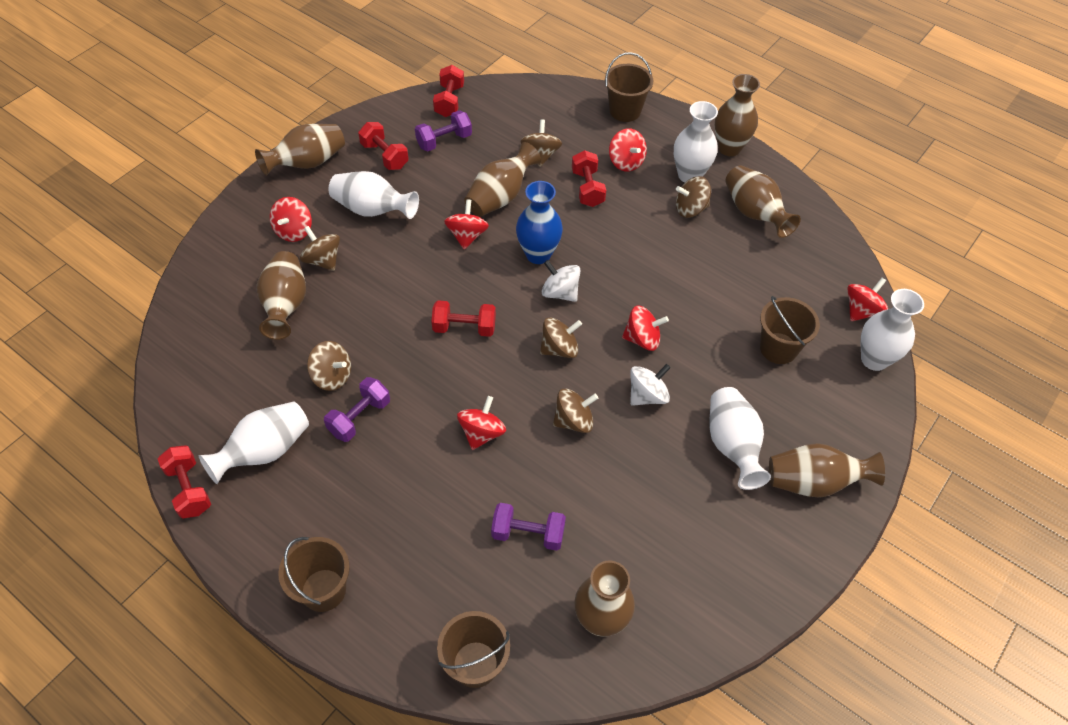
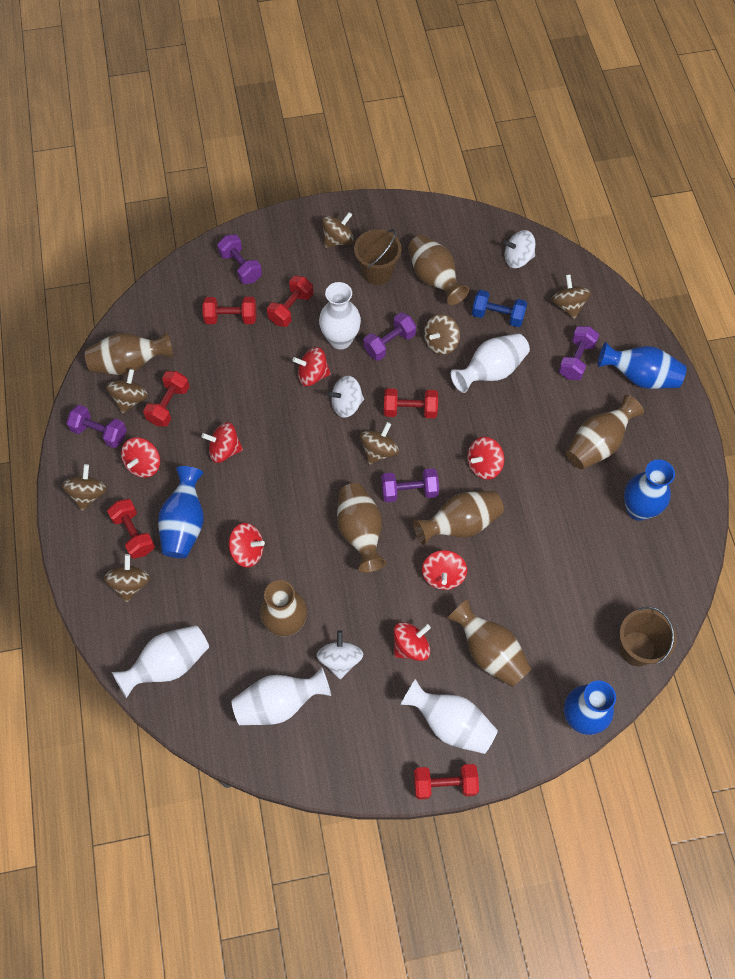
blue dumbbell: none = 0 -> [472,290,527,327] = 1
blue vase: [516,181,563,264] = 1 -> [158,466,204,558] [564,680,616,735] [597,342,687,389] [624,459,675,521] = 4
brown bucket: [278,537,350,612] [437,611,510,688] [605,52,653,122] [760,296,820,364] = 4 -> [354,229,402,285] [619,607,677,666] = 2
brown spinning top: [300,226,340,271] [307,341,351,391] [520,119,562,167] [540,318,582,358] [553,389,598,433] [676,176,711,218] = 6 -> [62,464,107,511] [104,554,150,602] [106,369,148,413] [322,212,354,248] [360,422,399,465] [424,314,460,355] [551,274,591,319] = 7
purple dumbbell: [324,377,390,442] [415,110,472,151] [491,503,566,551] = 3 -> [66,405,127,448] [217,234,262,284] [363,312,416,361] [381,468,439,502] [559,326,599,380] = 5
red dumbbell: [158,445,211,519] [358,122,409,170] [431,300,496,337] [433,65,464,117] [572,150,606,207] = 5 -> [107,499,155,559] [143,371,190,427] [202,297,256,324] [267,276,313,327] [384,388,438,418] [414,764,479,800] = 6
red spinning top: [270,197,312,242] [444,199,489,249] [457,396,506,450] [609,128,647,172] [622,305,669,351] [847,278,888,321] = 6 -> [121,437,160,478] [201,422,243,463] [229,523,265,567] [292,347,331,386] [394,622,431,661] [422,550,467,590] [467,437,504,480] = 7
white spinning top: [542,260,580,302] [630,364,671,406] = 2 -> [317,630,363,679] [328,376,364,418] [504,230,535,268] = 3

